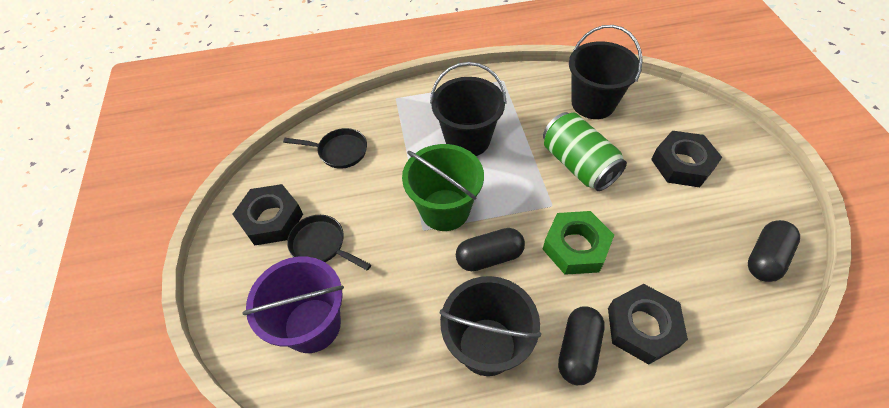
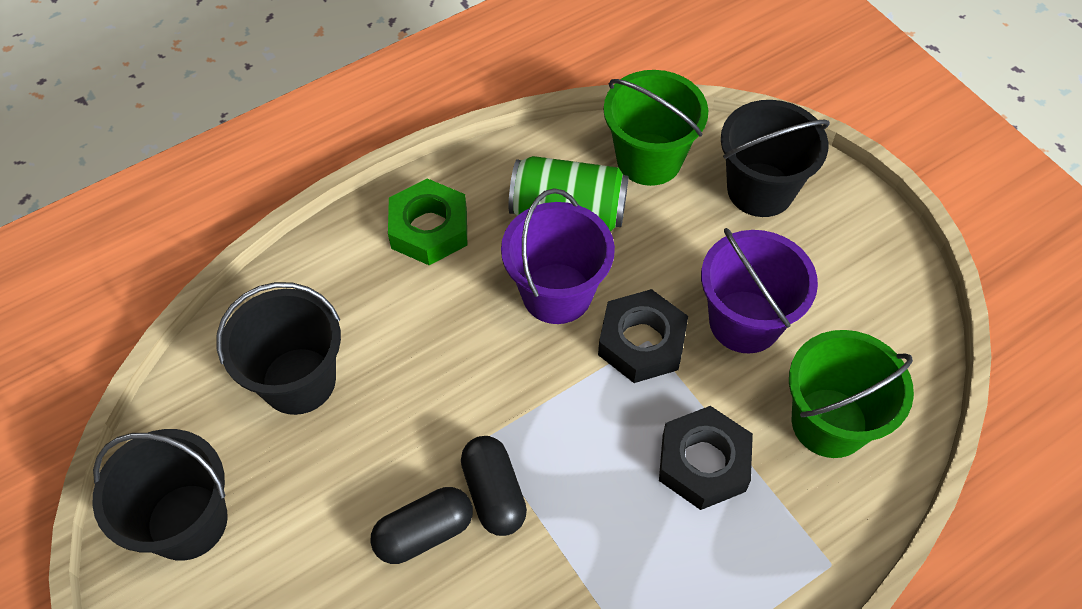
black capsule: [456,228,525,271] [558,306,605,385] [748,220,800,282] = 3 -> [370,487,473,564] [461,436,527,536] = 2
black nut: [232,184,303,246] [608,284,688,365] [651,131,722,187] = 3 -> [598,289,688,383] [659,406,753,510] = 2
black pan: [283,128,367,169] [287,215,371,271] = 2 -> none = 0
green bucket: [402,144,484,231] = 1 -> [604,70,708,186] [789,330,914,458] = 2
purple bucket: [242,257,344,353] = 1 -> [501,189,615,324] [701,228,818,354] = 2

